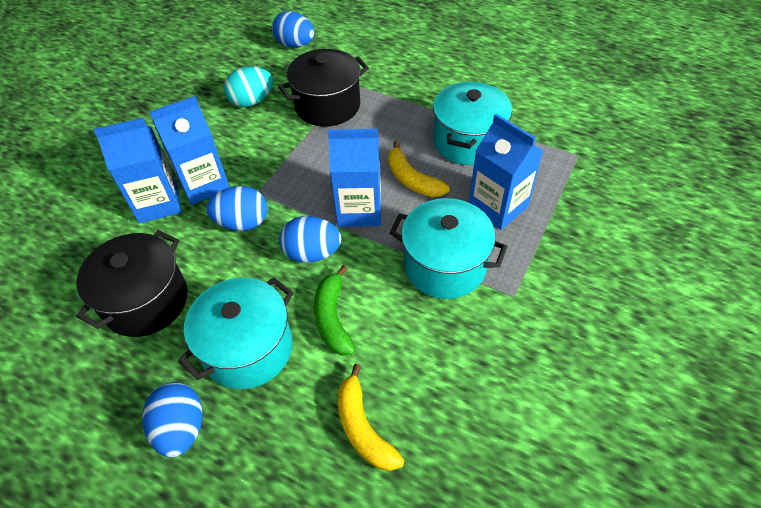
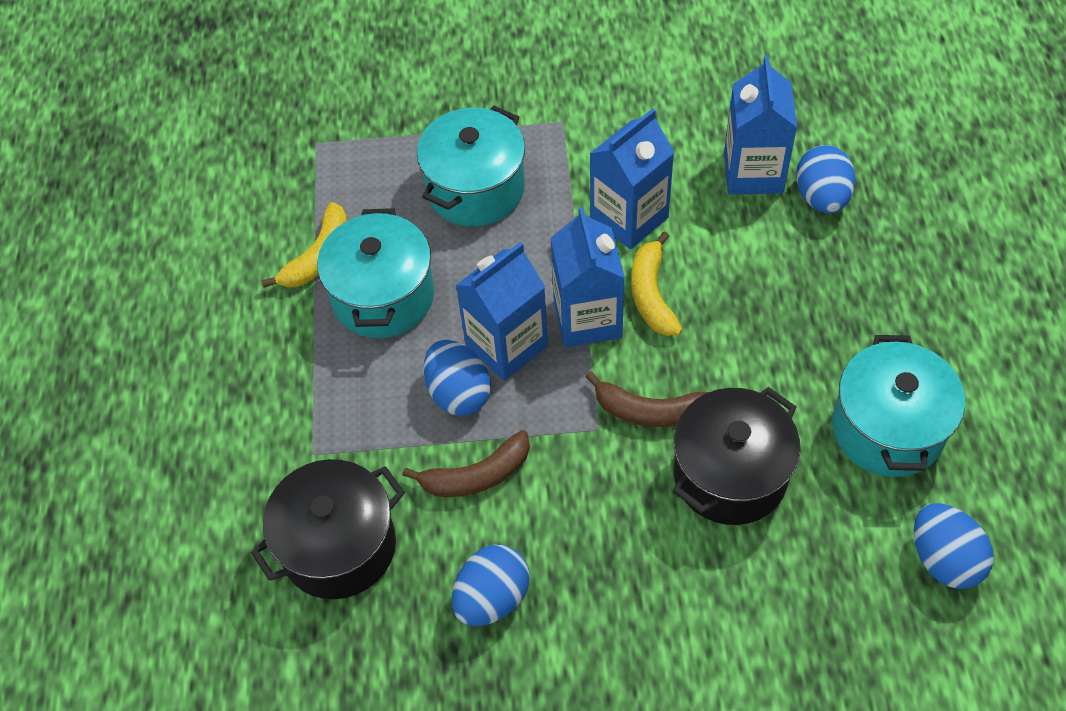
brown banana: none = 0 -> [402,430,530,497] [585,371,709,427] = 2
green banana: [314,265,356,355] = 1 -> none = 0
turquoise egg: [224,66,273,107] = 1 -> none = 0

